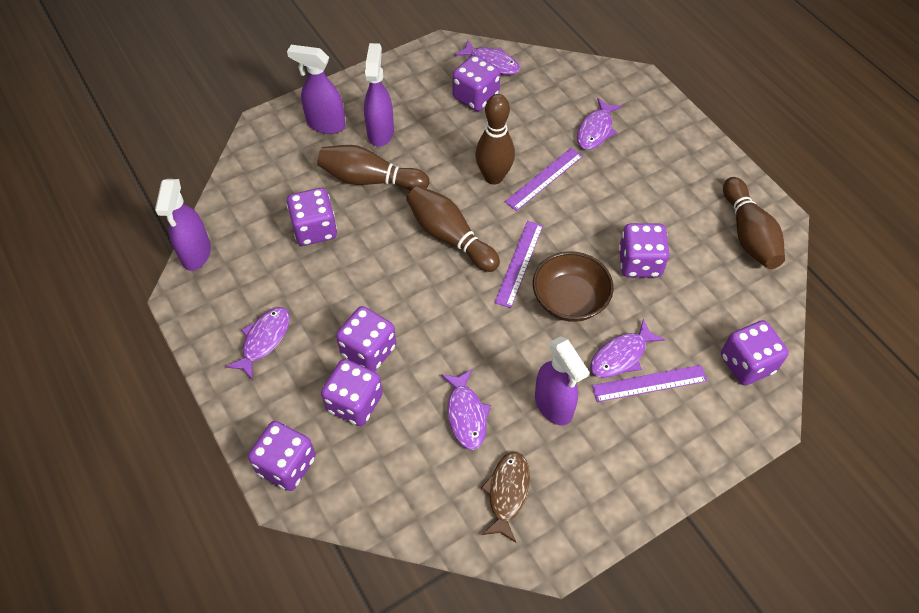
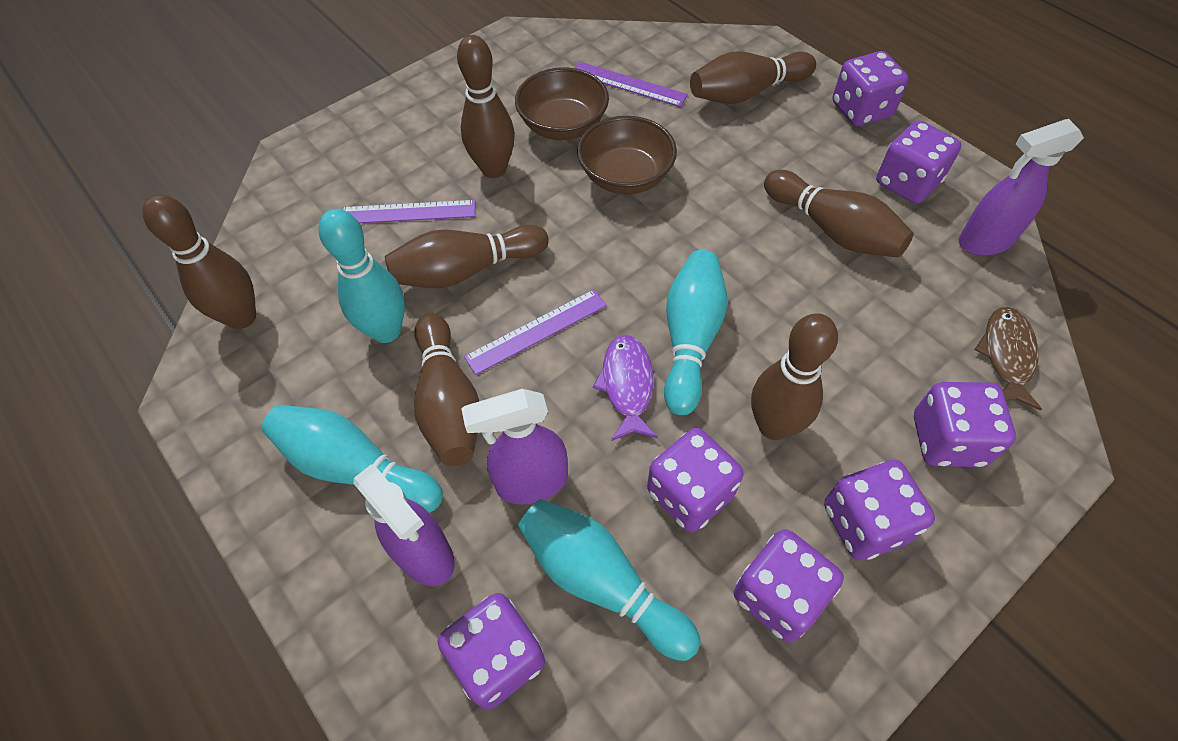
brown bowl: [533,251,614,322] = 1 -> [515,67,609,140] [577,116,677,194] = 2
brown bowling pin: [317,145,429,191] [406,186,500,272] [475,94,515,185] [723,177,785,269] = 4 -> [142,194,256,329] [385,225,549,288] [414,313,479,466] [457,35,515,178] [690,51,816,104] [751,313,838,440] [764,170,914,258] = 7
purple fish: [226,307,290,380] [441,370,491,450] [455,40,520,75] [577,98,622,150] [590,319,665,378] = 5 -> [593,335,658,441] = 1
purple spray bottle: [155,179,211,271] [287,45,346,134] [364,43,394,147] [535,336,590,425] = 4 -> [353,464,455,586] [461,389,568,505] [959,119,1084,256] = 3
turquoise bowling pin: none = 0 -> [262,405,443,512] [318,209,405,343] [518,499,701,661] [664,250,727,415] = 4

